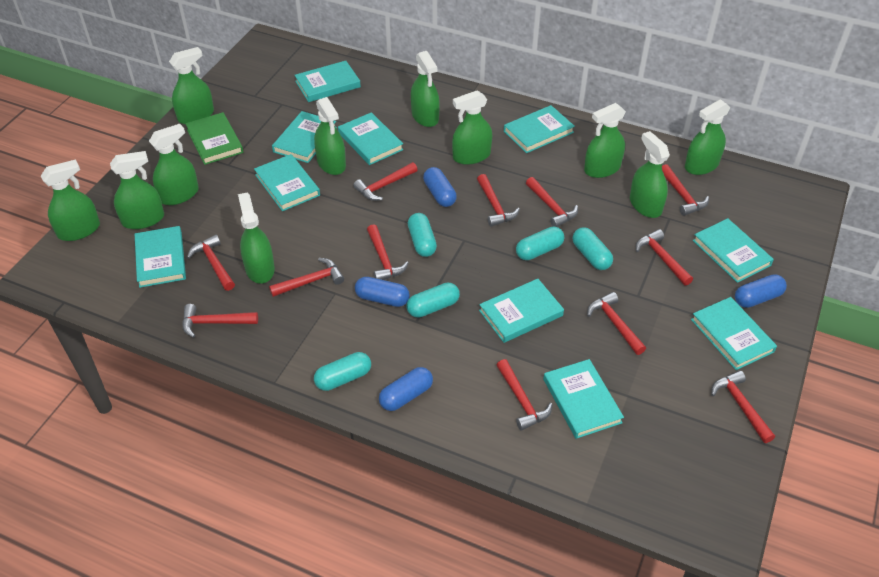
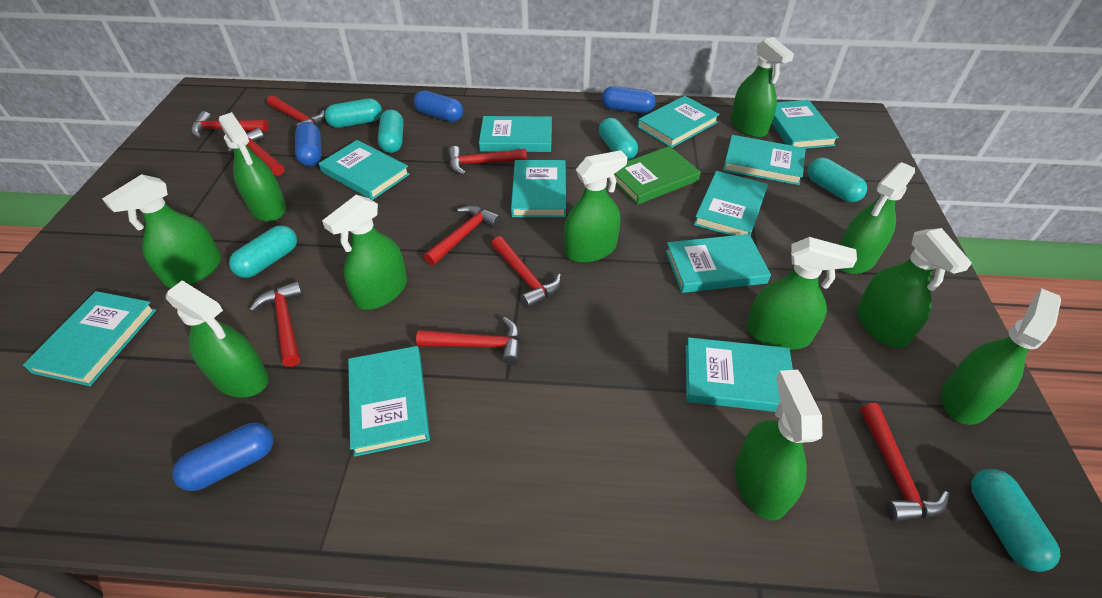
red hammer: [182,304,258,338] [187,235,235,291] [269,258,344,297] [353,162,418,201] [367,224,409,280] [477,174,520,227] [496,359,553,431] [526,177,578,227] [587,292,646,355] [636,229,693,286] [662,164,709,216] [711,370,775,443] = 12 -> [191,111,269,138] [227,128,284,176] [249,281,303,367] [267,95,325,129] [416,317,521,365] [424,205,501,266] [448,146,527,175] [491,236,561,308] [860,403,949,522] = 9
turquoise book: [135,226,186,288] [254,154,320,211] [272,111,337,163] [295,61,361,102] [338,112,403,165] [479,279,564,343] [504,105,575,153] [544,359,624,439] [691,297,777,370] [693,218,774,283] = 10 -> [23,291,156,386] [319,140,410,200] [348,346,430,457] [479,116,552,152] [511,160,566,218] [638,96,720,148] [666,234,771,293] [686,337,793,412] [694,171,768,236] [723,135,806,185] [772,100,839,149] = 11
turquoise capsule: [314,352,371,391] [407,283,460,318] [408,213,437,257] [516,227,564,260] [573,227,613,270] = 5 -> [229,225,297,278] [325,98,382,128] [378,110,404,153] [599,118,638,161] [807,158,867,202] [971,469,1060,572] = 6

